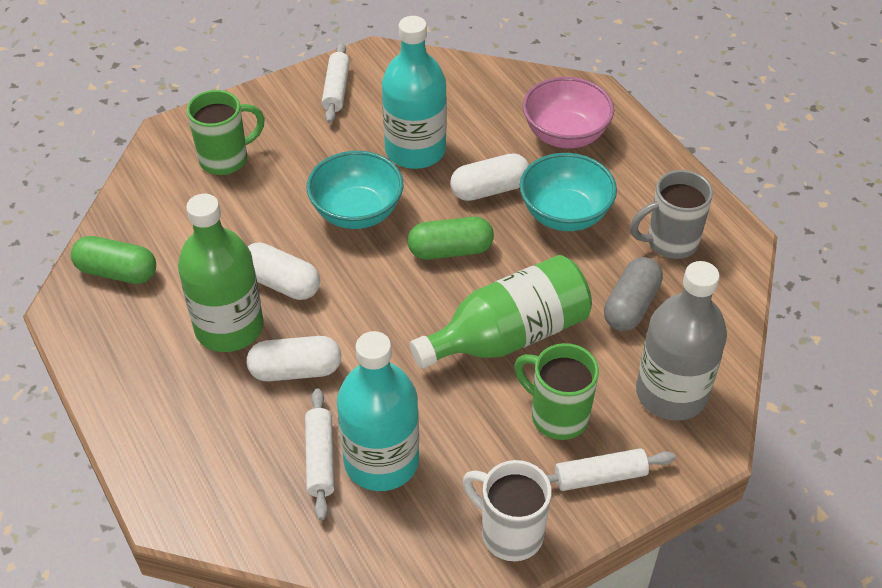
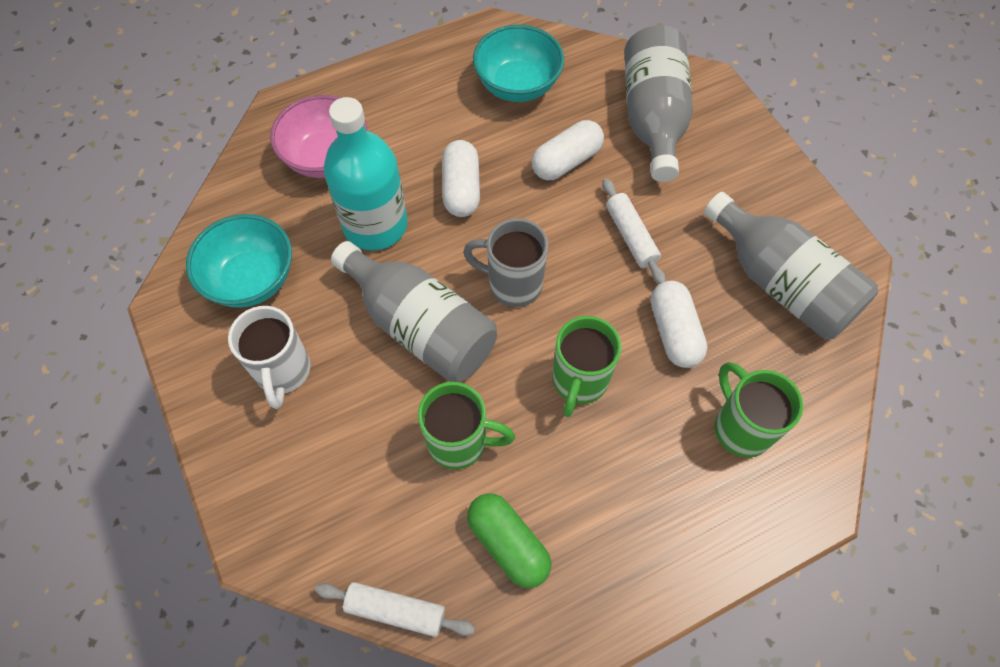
green bottle: [178,194,264,352] [410,255,592,369] = 2 -> none = 0
green capsule: [71,236,156,284] [408,217,494,260] = 2 -> [467,493,551,588] = 1
green mug: [187,90,265,175] [514,343,599,440] = 2 -> [418,382,515,469] [552,316,621,417] [715,362,803,458] = 3
grey bottle: [636,261,727,421] = 1 -> [331,241,497,382] [624,25,693,182] [704,192,878,339] = 3
grey capsule: [604,257,663,331] = 1 -> none = 0
turquoise bottle: [337,331,419,491] [382,16,447,169] = 2 -> [324,97,408,251] = 1
white rolling pin: [305,388,335,520] [322,43,350,123] [547,448,676,491] = 3 -> [315,582,475,637] [602,178,666,284] = 2

